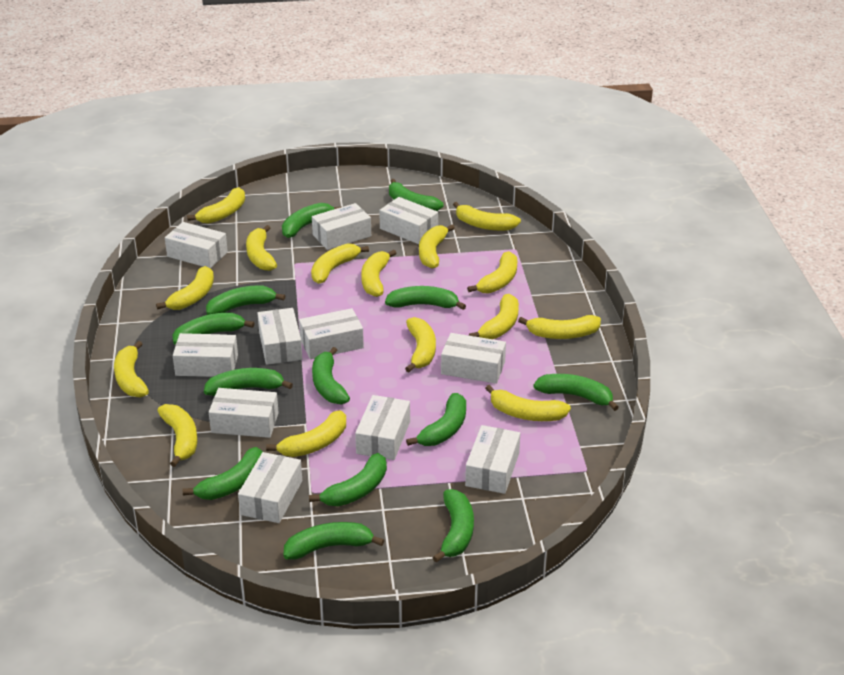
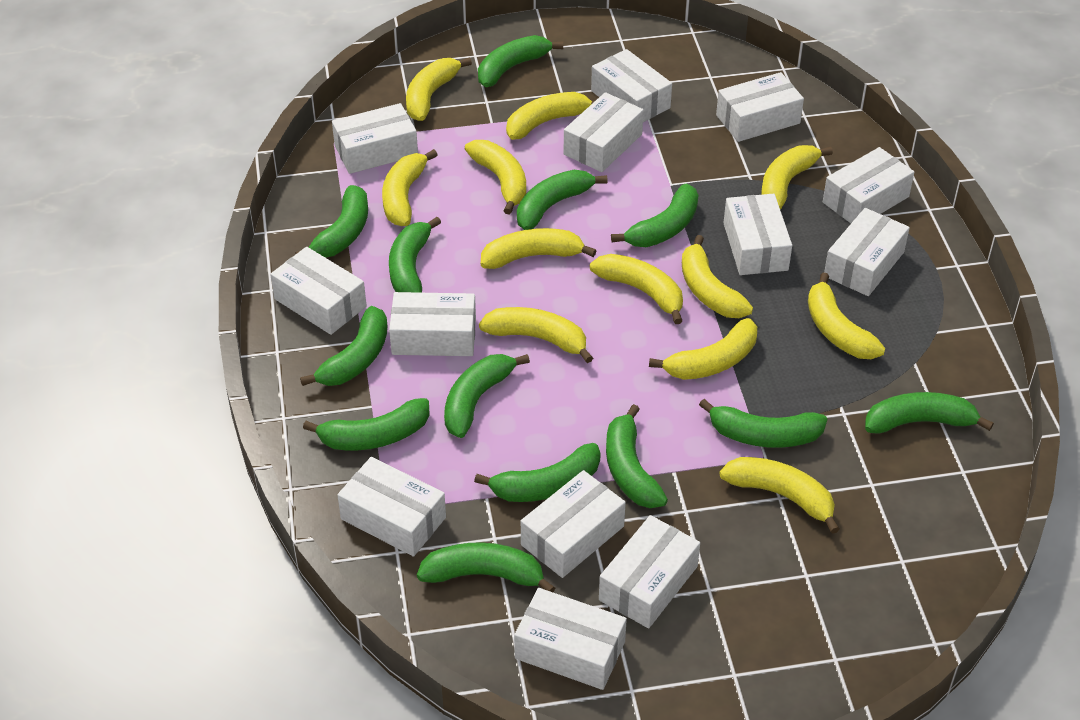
white box: [165,222,228,268] [173,333,238,377] [209,388,279,438] [238,452,302,523] [257,308,302,365] [299,308,364,359] [312,203,371,250] [355,395,410,460] [379,197,438,244] [441,333,506,384] [465,425,520,494] = 11 -> [270,247,367,335] [332,103,418,174] [337,457,446,557] [389,292,476,356] [514,588,627,690] [521,470,626,578] [563,92,644,172] [591,49,672,122] [599,515,700,628] [716,72,804,142] [724,194,792,275] [823,147,914,223] [824,208,910,296] = 13
yellow banana: [114,341,149,397] [156,266,214,310] [157,404,197,467] [187,187,245,224] [246,225,277,271] [266,410,346,457] [311,243,369,284] [361,250,396,297] [405,317,436,372] [419,224,455,268] [453,202,521,231] [467,251,517,293] [469,294,519,339] [485,385,571,421] [518,315,601,339] = 15 -> [382,149,437,226] [406,57,472,121] [465,140,526,215] [479,307,593,363] [481,228,597,269] [506,92,595,140] [590,254,683,324] [649,318,757,380] [682,235,753,318] [719,457,840,534] [761,145,833,210] [808,272,885,359] = 12

